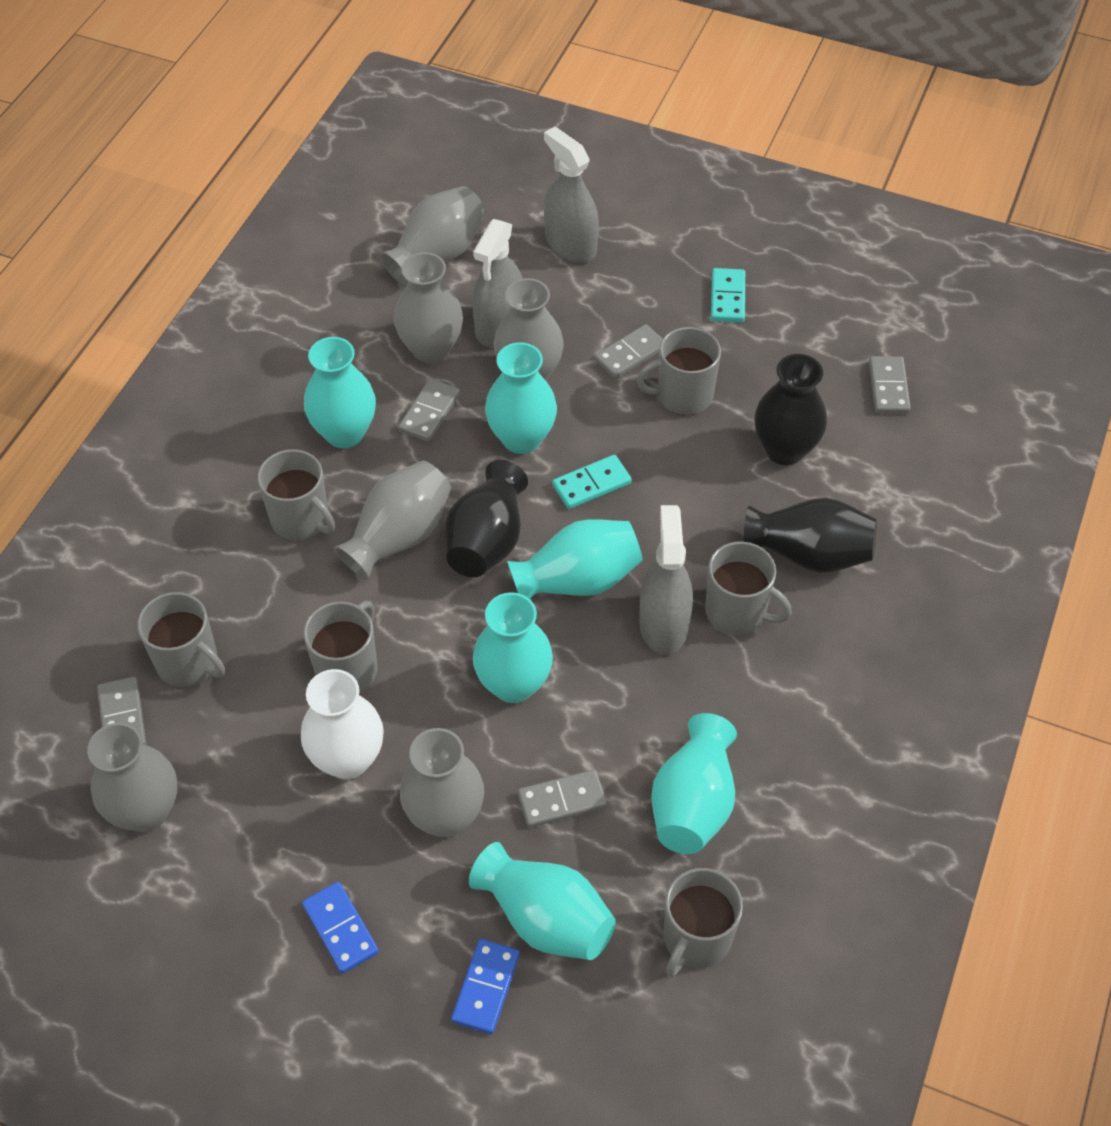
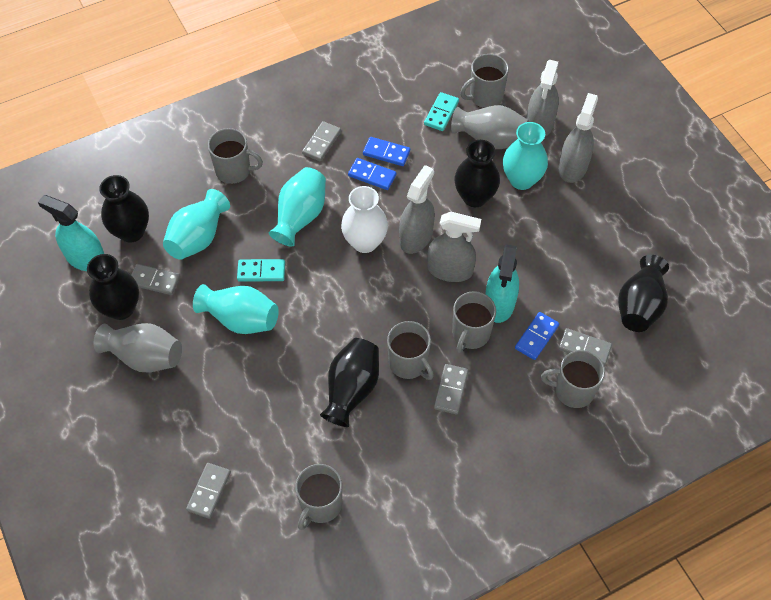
black vase: [445,460,528,577] [744,498,877,573] [754,354,827,465] = 3 -> [87,254,139,320] [99,175,149,242] [320,338,379,427] [454,140,500,207] [618,255,669,332] = 5
blue domino: [302,882,379,974] [451,939,520,1034] = 2 -> [348,158,397,190] [363,137,410,166] [515,312,559,360] = 3
grey spray bottle: [472,219,522,347] [544,127,599,263] [639,505,693,655] = 3 -> [399,165,435,254] [427,212,481,282] [526,60,559,137] [559,93,598,183] = 4
grey vase: [87,723,177,832] [334,461,451,580] [380,186,485,285] [394,252,463,363] [400,728,484,837] [494,278,564,381] = 6 -> [94,323,182,372] [451,105,529,149] = 2
turquoise spray bottle: none = 0 -> [38,195,104,271] [485,244,519,323] = 2
turquoise vase: [304,337,376,448] [469,842,616,960] [473,592,553,703] [485,342,557,454] [507,519,643,599] [651,713,737,854] = 6 -> [163,189,230,260] [193,284,279,334] [269,167,326,246] [503,122,548,190] = 4

